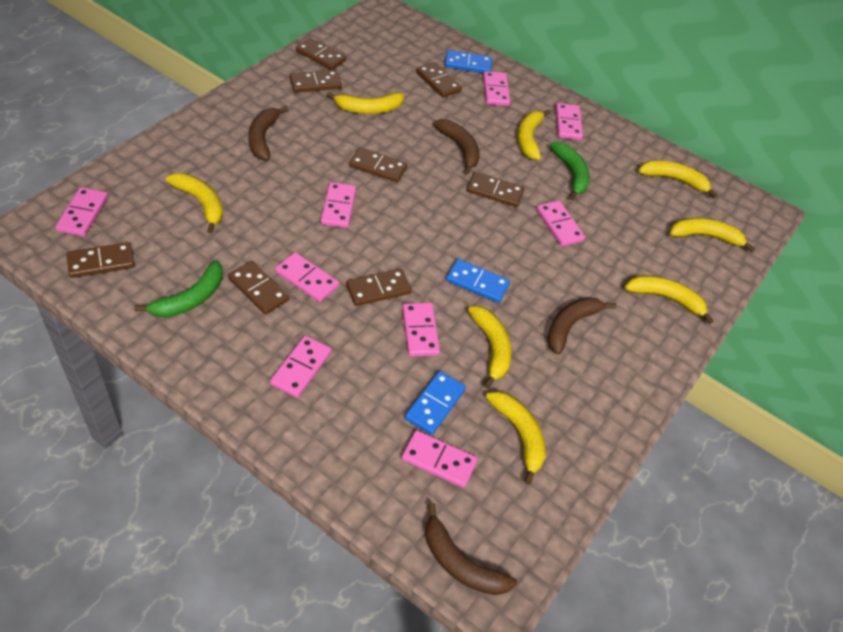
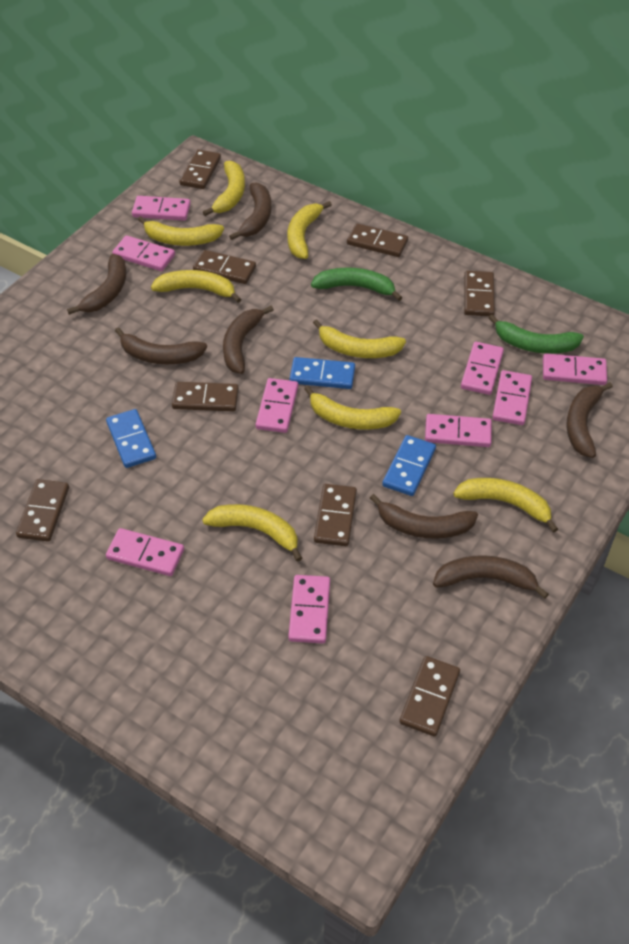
brown banana: [249,106,288,160] [425,503,517,595] [433,119,480,175] [547,297,616,355] = 4 -> [67,254,126,315] [115,327,207,364] [223,306,274,374] [229,182,271,240] [370,494,478,539] [433,555,549,599] [566,382,613,458] = 7

